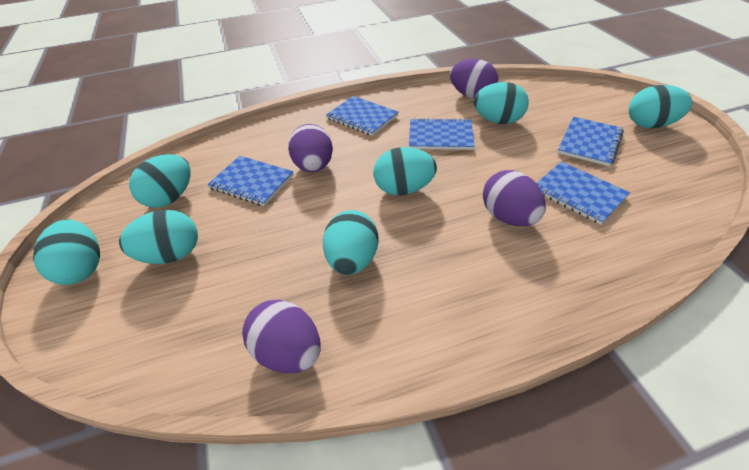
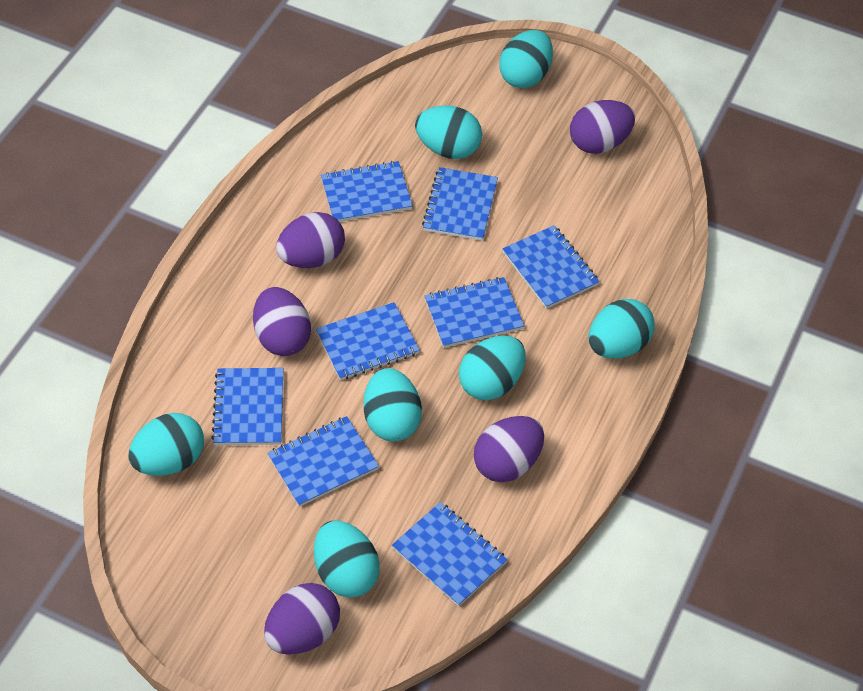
blue notebook: [207,156,294,206] [326,96,399,136] [409,118,475,150] [537,161,630,225] [558,117,624,166] = 5 -> [211,368,283,445] [267,416,379,507] [316,302,420,380] [321,161,413,222] [392,502,508,607] [422,167,498,241] [425,277,524,348] [502,225,599,309] = 8
purple egg: [242,300,321,373] [288,124,333,173] [450,59,498,99] [483,170,546,226] = 4 -> [253,287,311,356] [264,583,340,655] [276,212,345,268] [474,416,544,482] [570,100,635,154] = 5

